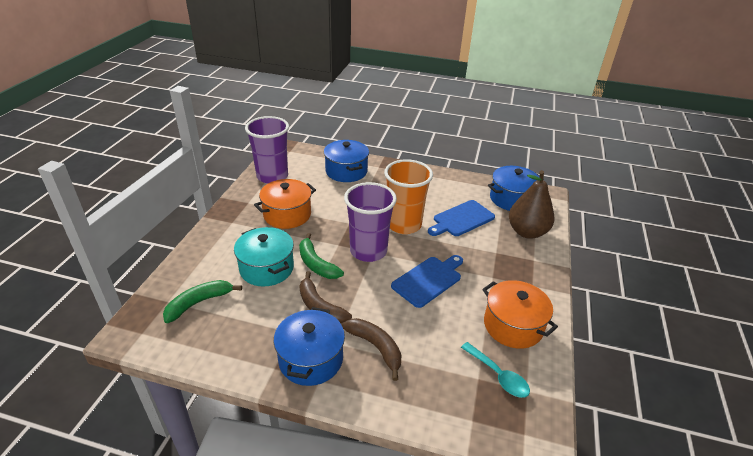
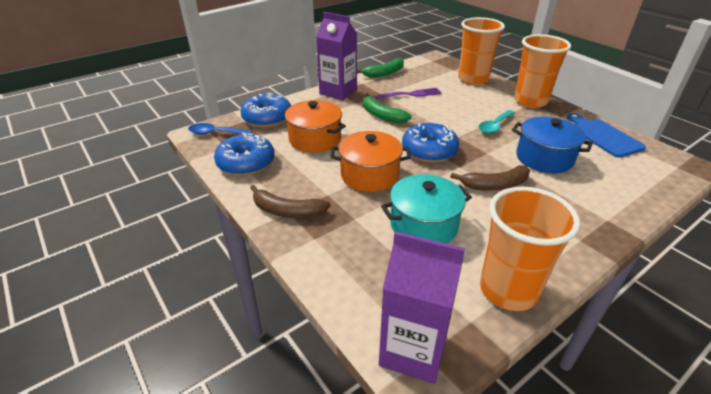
blue cutting board: [391,255,463,308] [428,200,495,236] = 2 -> [567,113,646,158] = 1
blue donut: none = 0 -> [214,133,274,176] [240,93,291,128] [402,123,459,163] = 3
blue pot: [274,307,345,386] [324,140,369,182] [488,166,544,211] = 3 -> [512,116,593,173] = 1
blue spoon: none = 0 -> [188,123,253,134] = 1
brown pear: [509,170,555,239] = 1 -> none = 0
orange cup: [384,159,433,234] = 1 -> [458,17,505,85] [480,186,580,311] [514,34,571,108] = 3
purple carton: none = 0 -> [316,12,357,100] [379,231,465,384] = 2
purple cup: [245,116,289,184] [344,182,397,262] = 2 -> none = 0
purple fork: none = 0 -> [375,88,442,100] = 1

